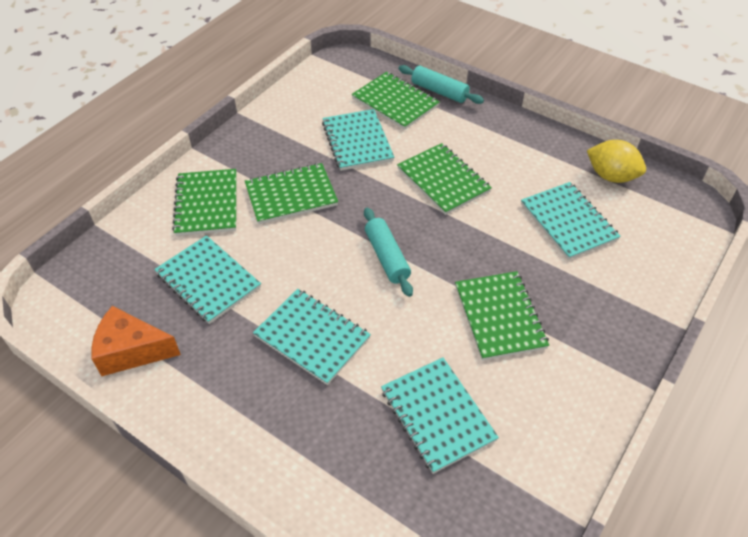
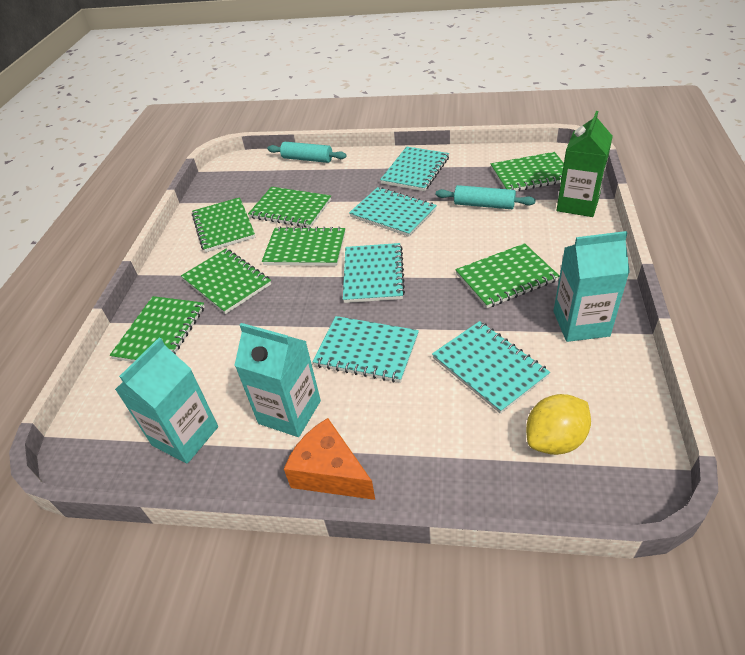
green carton: none = 0 -> [556,111,613,217] = 1
green notebook: [172,169,236,236] [245,163,338,224] [352,72,440,130] [397,143,492,215] [455,271,549,361] = 5 -> [109,296,205,362] [181,249,271,314] [192,197,255,252] [248,187,331,228] [262,227,345,266] [455,243,559,308] [491,152,564,191] = 7
turquoise carton: none = 0 -> [115,338,218,464] [234,323,321,437] [553,231,630,342] = 3

